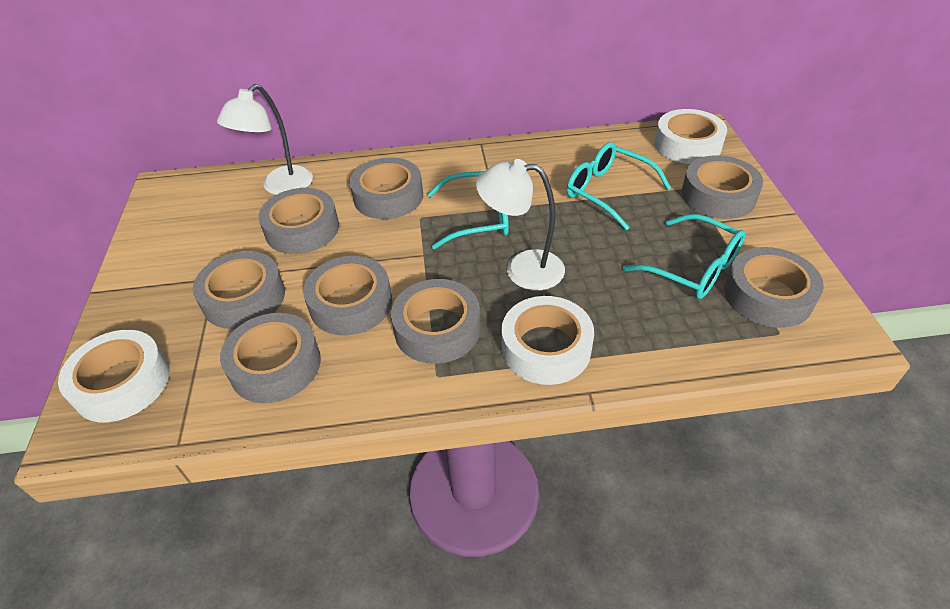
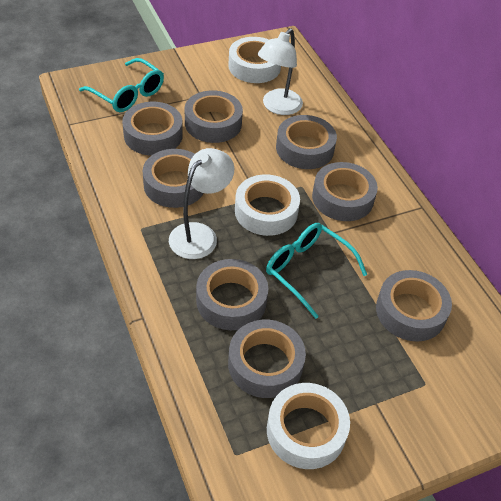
turquoise glasses: [427,171,509,249] [567,142,671,230] [623,214,745,299] = 3 -> [79,58,164,112] [266,223,367,319] = 2

